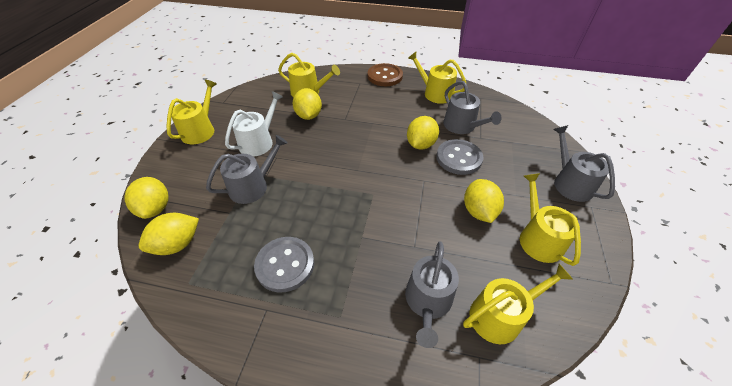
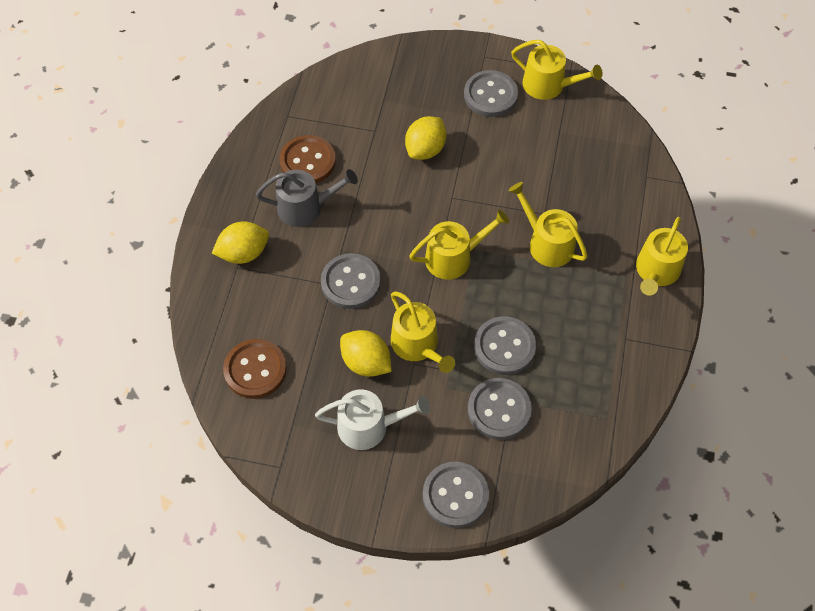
brown button: [368,63,403,86] = 1 -> [223,339,287,399] [279,135,336,183] = 2
grey button: [254,237,314,293] [436,139,484,175] = 2 -> [321,253,381,309] [423,462,489,528] [464,70,518,117] [468,378,532,440] [474,316,536,375] = 5
grey watering can: [206,135,288,204] [405,241,459,348] [443,81,502,134] [553,125,615,202] = 4 -> [256,169,358,227] = 1
yellow lemon: [124,177,169,219] [139,213,199,255] [293,88,322,120] [407,116,439,149] [464,179,504,223] = 5 -> [212,222,269,264] [340,330,392,377] [405,116,446,160] = 3

